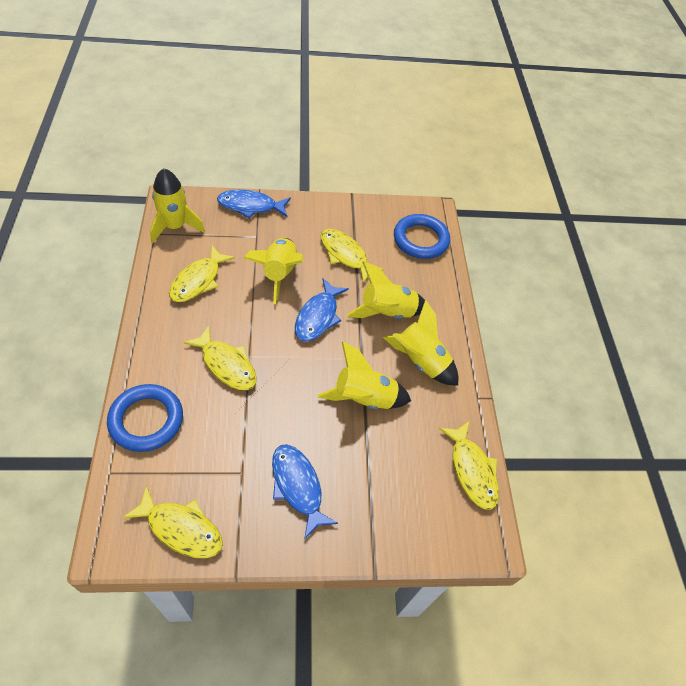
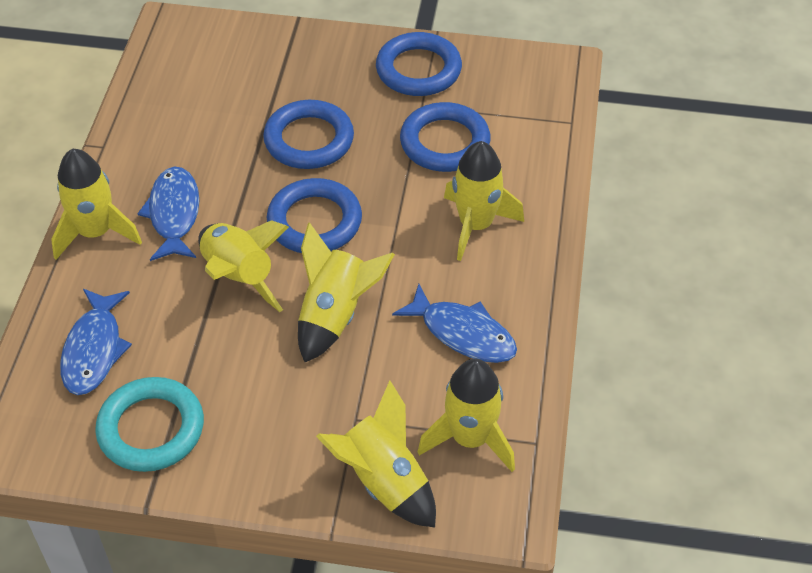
blue ring: [107,384,183,452] [394,214,450,259] = 2 -> [263,100,354,169] [267,178,362,253] [376,32,462,96] [400,102,490,172] = 4
turquoise ring: none = 0 -> [95,377,204,472] = 1
yellow fish: [123,486,223,558] [169,245,235,302] [184,325,256,390] [321,229,384,283] [439,421,499,510] = 5 -> none = 0
yellow rocket: [150,168,205,243] [243,238,303,304] [318,342,411,409] [346,261,425,319] [383,300,458,386] = 5 -> [51,149,142,260] [198,220,289,312] [298,222,395,362] [316,381,436,527] [418,359,515,472] [444,141,524,261] = 6

